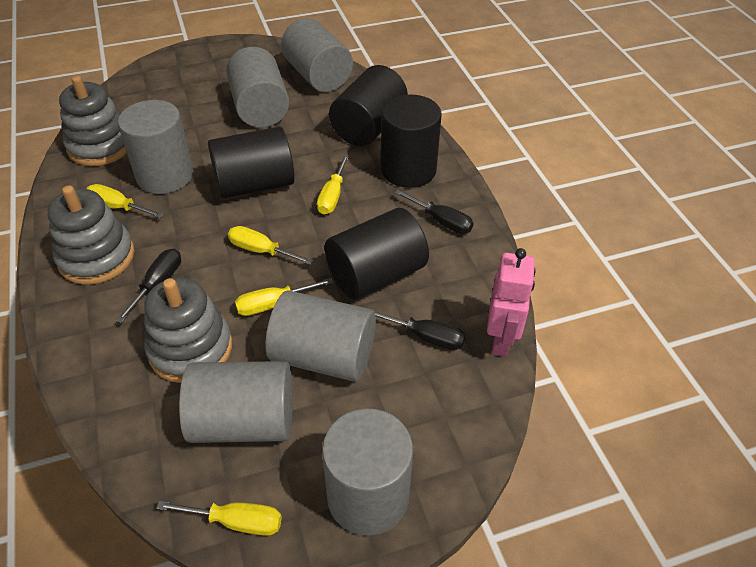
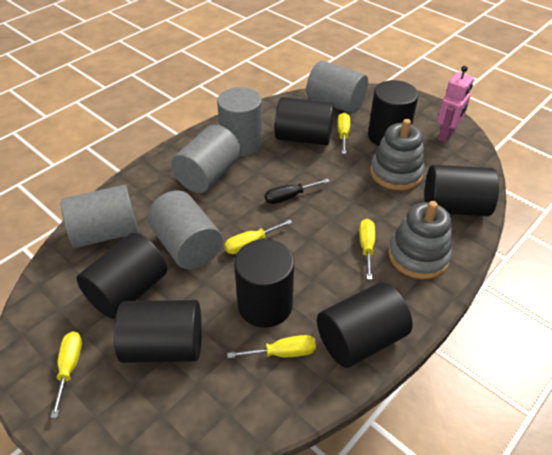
black cylinder: [208,127,295,199] [325,208,429,300] [329,65,408,146] [381,95,442,188] = 4 -> [76,233,167,319] [114,300,202,363] [234,239,294,327] [275,97,334,145] [317,282,413,368] [368,80,418,146] [425,165,499,216] = 7
black screwdriver: [116,249,181,323] [374,311,465,350] [395,190,473,234] = 3 -> [265,179,330,204] = 1
grey cylinder: [118,100,194,194] [179,361,292,443] [226,47,289,127] [265,290,376,382] [281,18,353,92] [322,409,413,536] = 6 -> [61,185,138,248] [147,190,223,269] [171,124,241,193] [217,87,263,156] [306,61,368,114] = 5
grey stacking toy: [48,185,135,285] [59,76,127,166] [144,278,232,383] = 3 -> [370,119,425,190] [388,201,452,279] = 2

